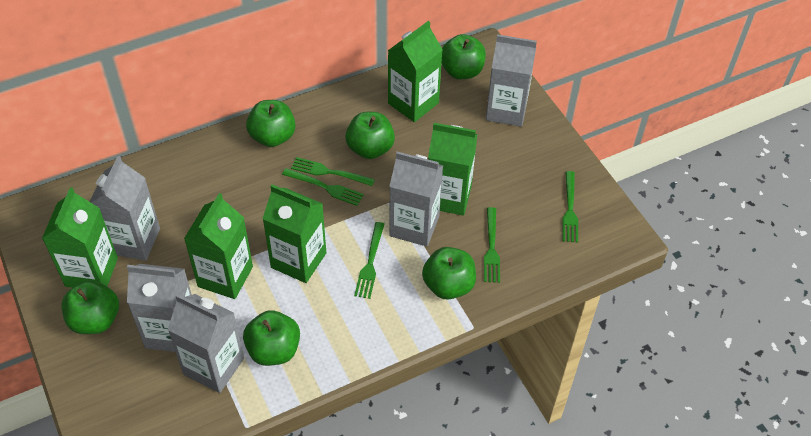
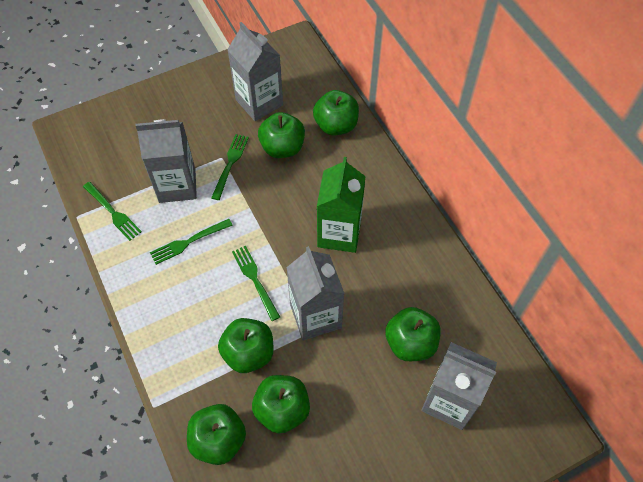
green carton: [42,187,118,288] [184,193,253,299] [262,184,326,283] [388,21,443,122] [428,123,478,216] = 5 -> [317,157,366,253] = 1
green fork: [282,168,364,206] [291,157,375,186] [354,222,384,299] [484,207,500,283] [562,171,578,243] = 5 -> [83,182,142,241] [150,219,233,265] [211,134,249,200] [232,246,280,321] = 4
grey carton: [89,156,160,261] [127,264,192,352] [168,294,244,393] [389,152,443,246] [486,34,537,127] = 5 -> [135,119,197,203] [227,22,283,121] [286,246,345,340] [421,342,497,430] = 4

